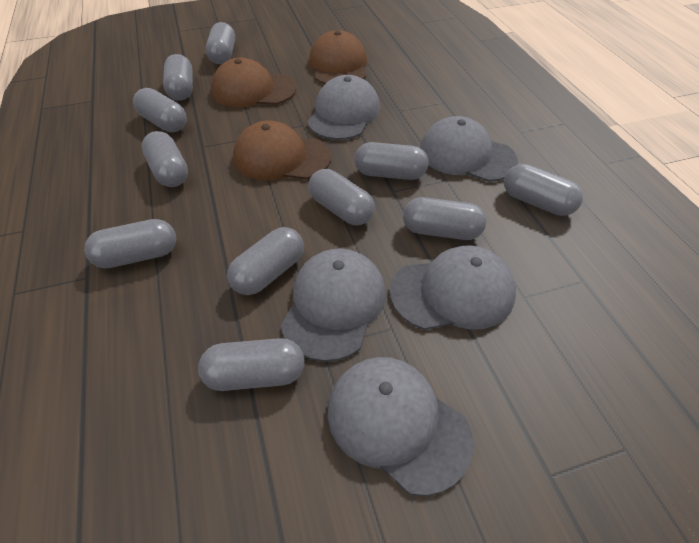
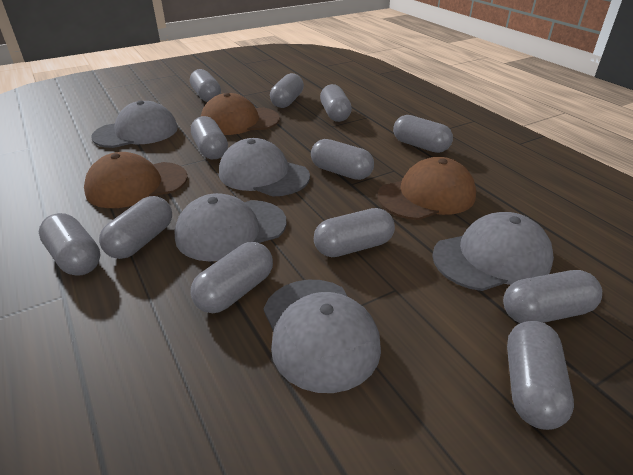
grey capsule: [84,219,176,268] [133,88,187,132] [142,131,188,187] [163,54,193,101] [198,338,305,391] [206,22,235,64] [227,227,304,295] [309,169,375,225] [355,142,429,180] [403,197,486,240] [504,164,583,216] = 11 -> [39,213,100,276] [99,196,172,259] [190,69,221,102] [190,242,273,313] [191,116,228,159] [270,73,304,108] [311,139,374,180] [314,208,395,257] [320,84,352,122] [393,115,453,153] [503,270,602,323] [507,321,574,430] = 12

